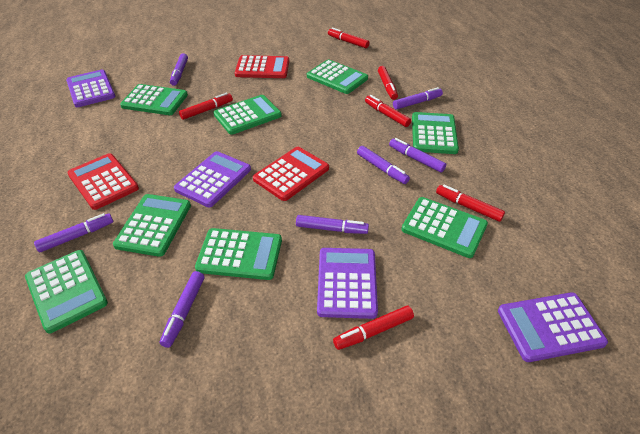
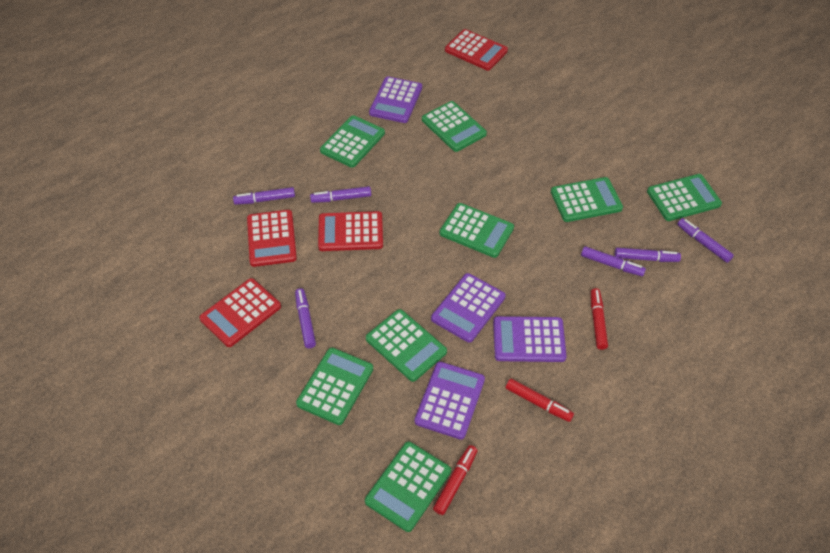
purple marker: [34,213,113,252] [160,271,204,348] [170,53,188,86] [296,215,369,234] [357,146,410,184] [389,138,446,172] [393,87,443,109] = 7 -> [233,187,295,205] [295,288,316,348] [310,186,371,203] [581,246,646,276] [615,248,681,262] [677,218,734,263] = 6
red calculator: [67,153,139,210] [235,55,289,78] [253,147,329,201] = 3 -> [199,278,281,347] [247,210,297,267] [318,211,383,251] [445,29,508,71] = 4
red marker: [179,93,233,120] [328,28,369,48] [333,306,414,350] [365,95,411,127] [378,66,398,100] [436,185,505,222] = 6 -> [433,445,478,515] [506,379,574,422] [591,288,608,350] = 3

